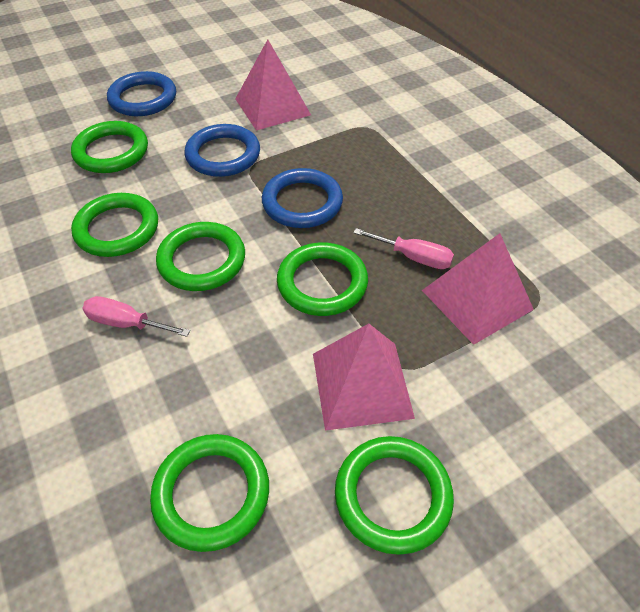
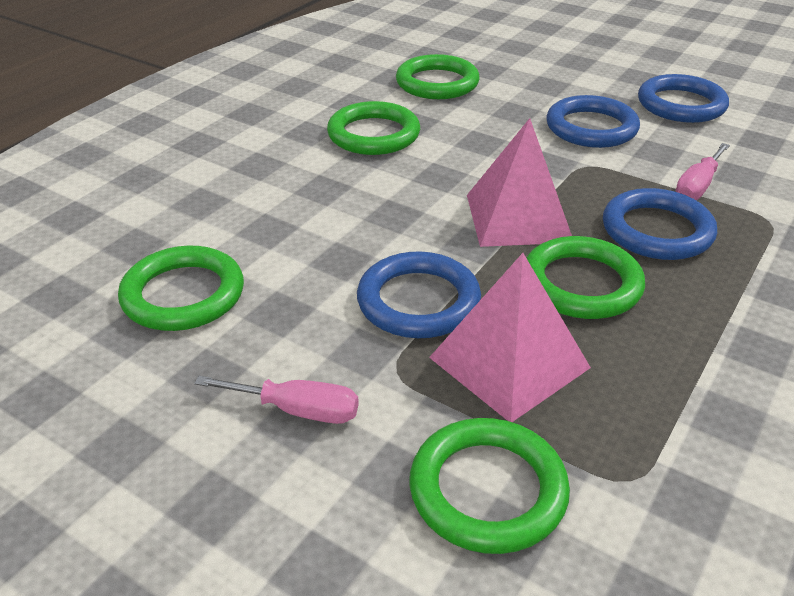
blue ring: [107,71,176,116] [185,124,260,177] [262,168,343,228] = 3 -> [357,251,481,338] [546,95,640,148] [603,188,717,260] [638,74,729,123] = 4
green ring: [71,121,148,173] [71,193,158,257] [150,434,269,552] [156,222,245,291] [277,243,368,316] [335,436,454,555] = 6 -> [118,246,244,331] [327,101,420,155] [396,54,480,99] [409,418,570,554] [527,236,645,319] = 5
pink pyramid: [235,39,311,131] [313,324,415,431] [422,233,534,345] = 3 -> [429,253,591,422] [467,118,572,247] = 2

